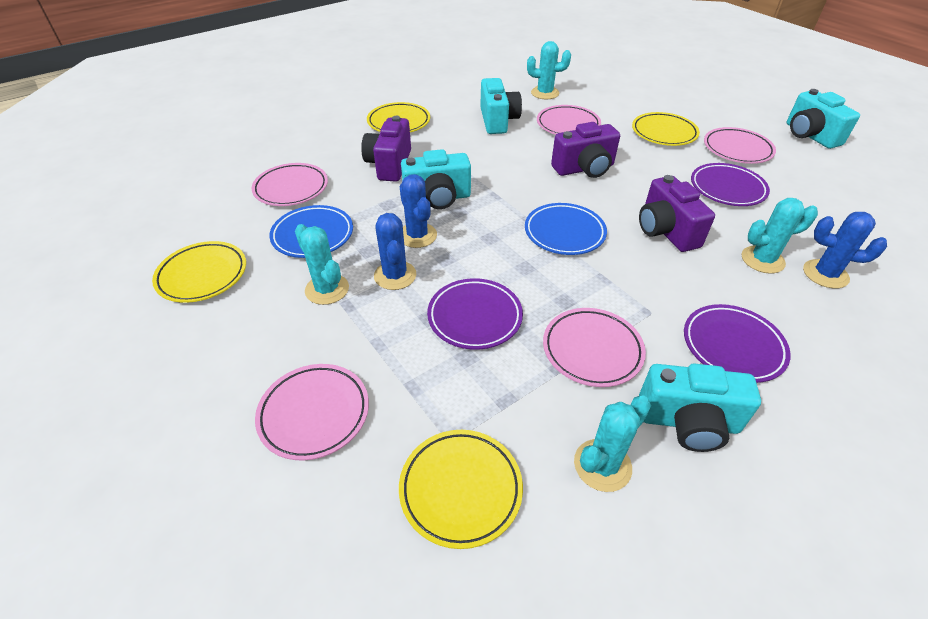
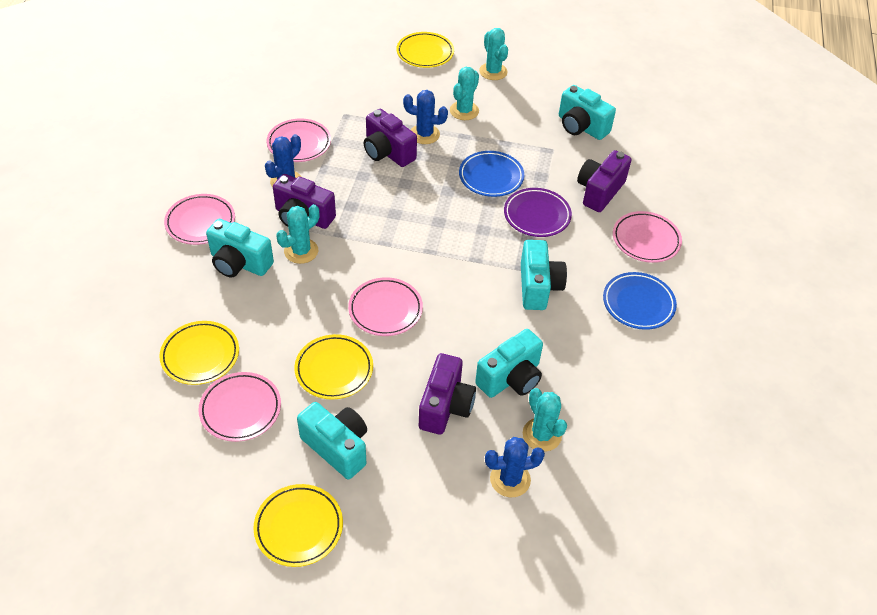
purple camera: [361,116,411,182] [551,122,620,178] [639,175,715,252] = 3 -> [273,174,336,229] [364,109,417,167] [419,353,476,435] [577,150,631,212] = 4
purple plate: [427,278,523,350] [684,304,791,383] [691,163,770,206] = 3 -> [504,188,572,237] = 1
turquoise camera: [401,149,471,209] [480,78,522,134] [639,364,761,452] [787,89,860,149] = 4 -> [206,219,274,278] [297,402,367,479] [475,329,543,398] [521,240,567,310] [559,85,616,140] = 5

